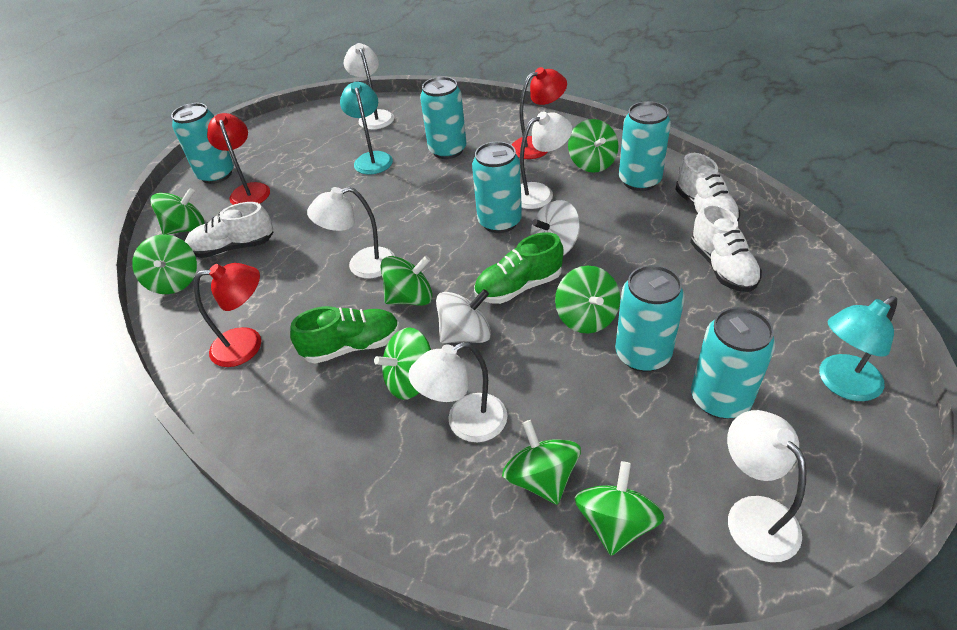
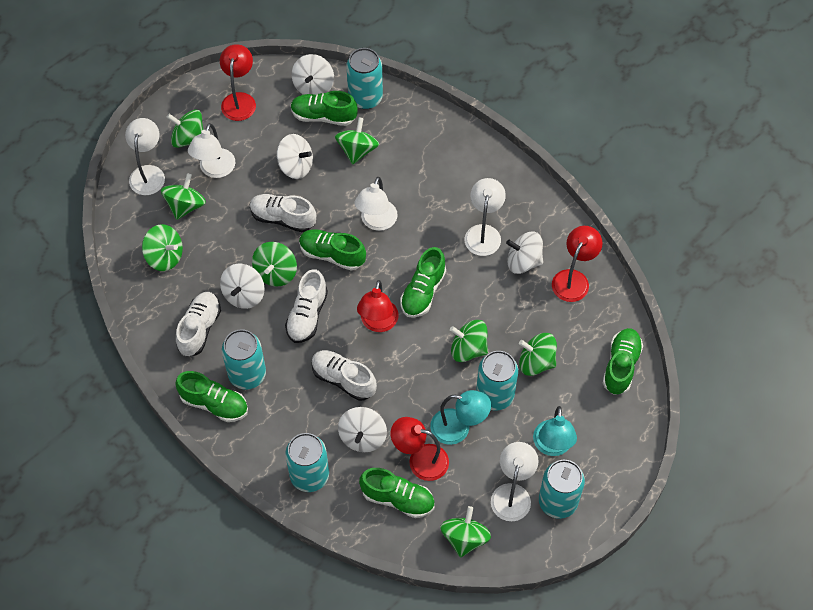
green shoe: [290,306,400,364] [474,232,564,304] = 2 -> [175,371,248,422] [291,91,358,126] [299,229,366,271] [359,468,435,518] [400,247,446,318] [603,328,643,395] = 6
red lamp: [194,263,261,367] [207,113,270,205] [512,67,567,159] = 3 -> [220,44,256,121] [357,280,399,332] [391,417,449,481] [552,226,602,302] = 4
turquoise can: [171,103,234,184] [420,77,466,159] [472,142,522,233] [615,265,685,372] [619,101,671,191] [691,307,775,419] = 6 -> [222,329,266,390] [285,433,329,492] [347,48,383,109] [476,351,518,411] [539,460,585,519] = 5
white shoe: [185,202,273,258] [675,153,740,221] [690,203,762,292] = 3 -> [176,292,221,357] [250,194,316,233] [285,269,328,343] [312,350,377,401] = 4
white spinning top: [436,289,491,343] [531,200,580,256] = 2 -> [220,264,265,309] [277,134,313,179] [292,54,334,95] [338,407,387,452] [506,232,543,274] = 5

